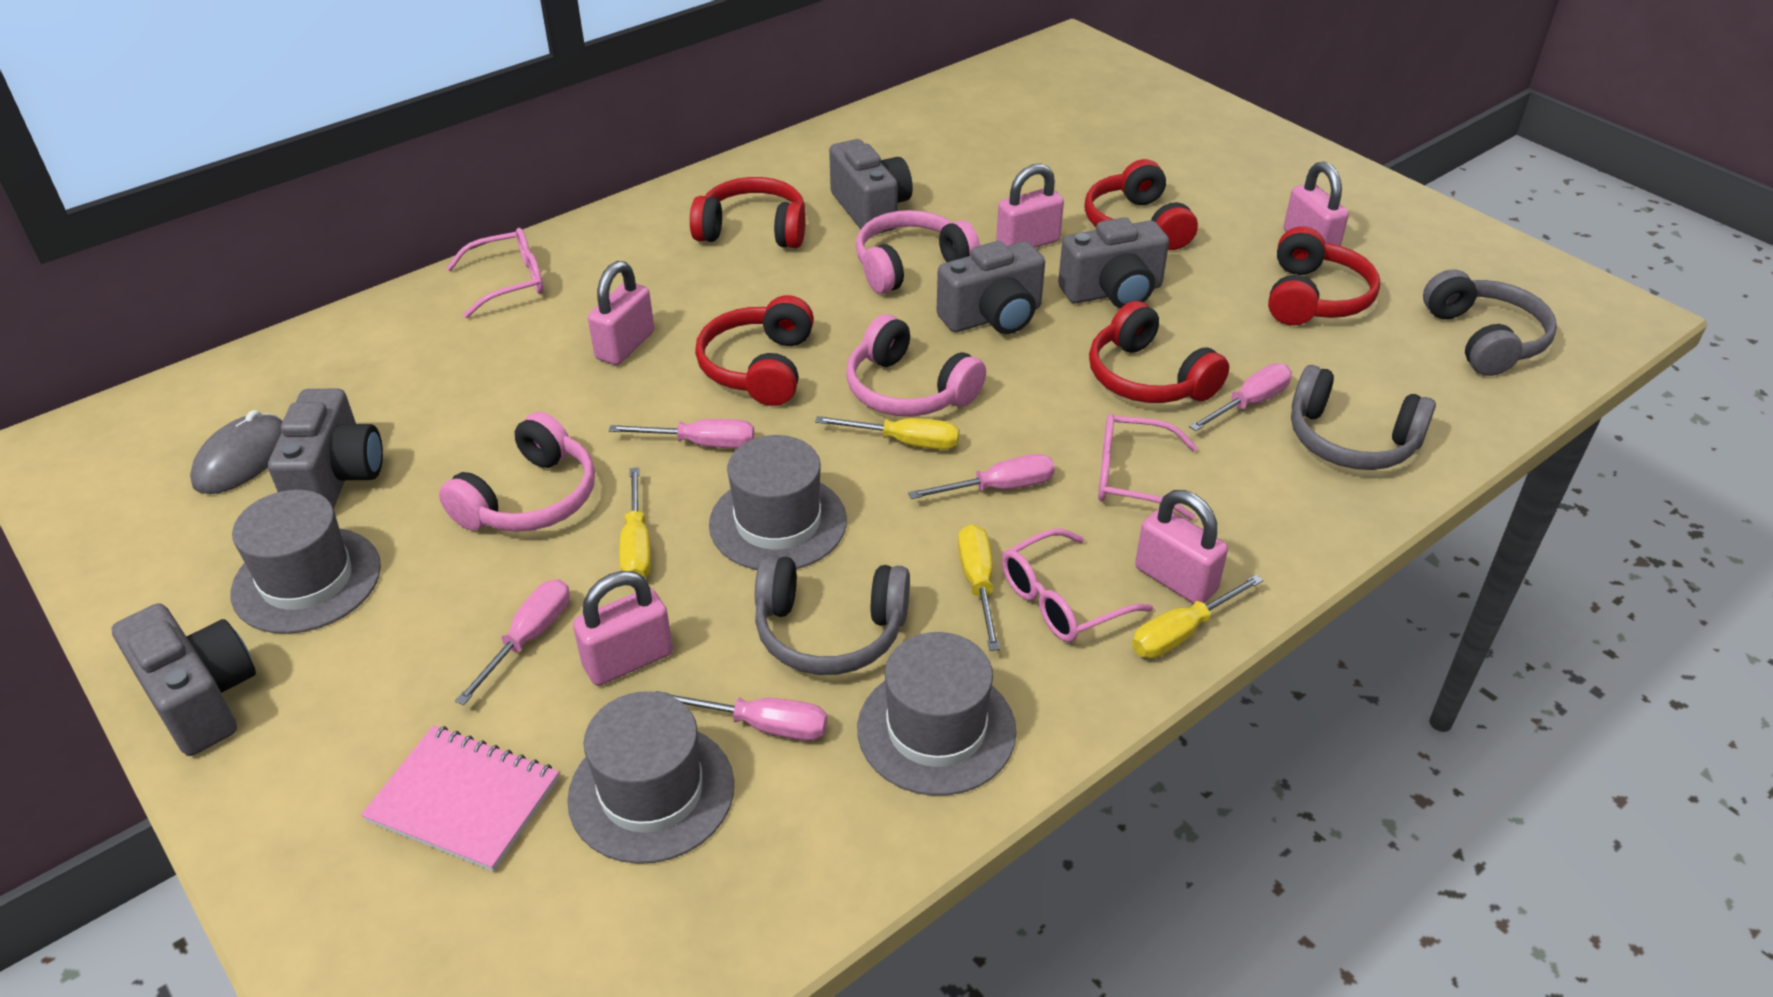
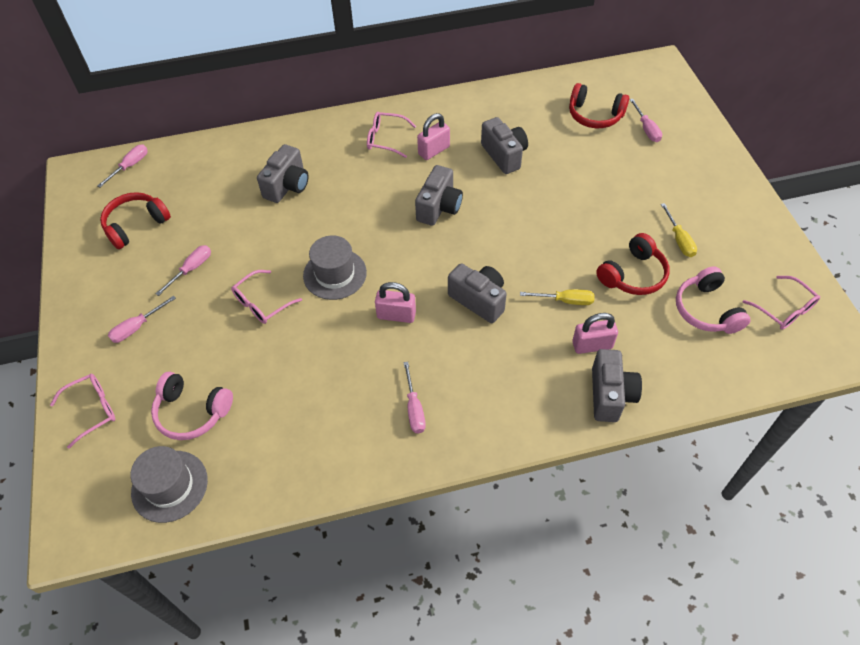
grey hat: [231,490,381,634] [567,691,734,864] [709,435,847,570] [857,632,1017,796] = 4 -> [130,446,208,523] [303,235,367,300] = 2
grey headphones: [755,555,910,675] [1291,365,1436,470] [1423,269,1557,376] = 3 -> none = 0
grey mouse: [190,410,283,494] = 1 -> none = 0
pink glasses: [447,228,544,318] [1002,529,1153,642] [1098,414,1198,520] = 3 -> [50,374,115,449] [231,270,302,324] [367,112,416,158] [743,276,820,330] = 4
pink headphones: [439,412,595,532] [846,314,986,416] [856,210,980,294] = 3 -> [151,372,233,440] [676,266,750,334] = 2
pink notebook: [361,725,559,872] = 1 -> none = 0
pink padlock: [573,571,673,686] [588,261,654,365] [996,164,1064,248] [1135,490,1228,604] [1284,161,1349,246] = 5 -> [375,282,416,323] [417,113,450,160] [572,313,618,354] = 3
red headphones: [690,177,805,248] [695,295,814,406] [1084,159,1198,250] [1089,301,1229,403] [1268,226,1380,326] = 5 -> [100,192,171,249] [569,83,629,128] [596,233,670,295] = 3
yellow screwdriver: [619,467,651,578] [815,416,959,450] [958,524,1000,651] [1132,575,1263,659] = 4 -> [520,289,595,305] [661,203,697,257] = 2

